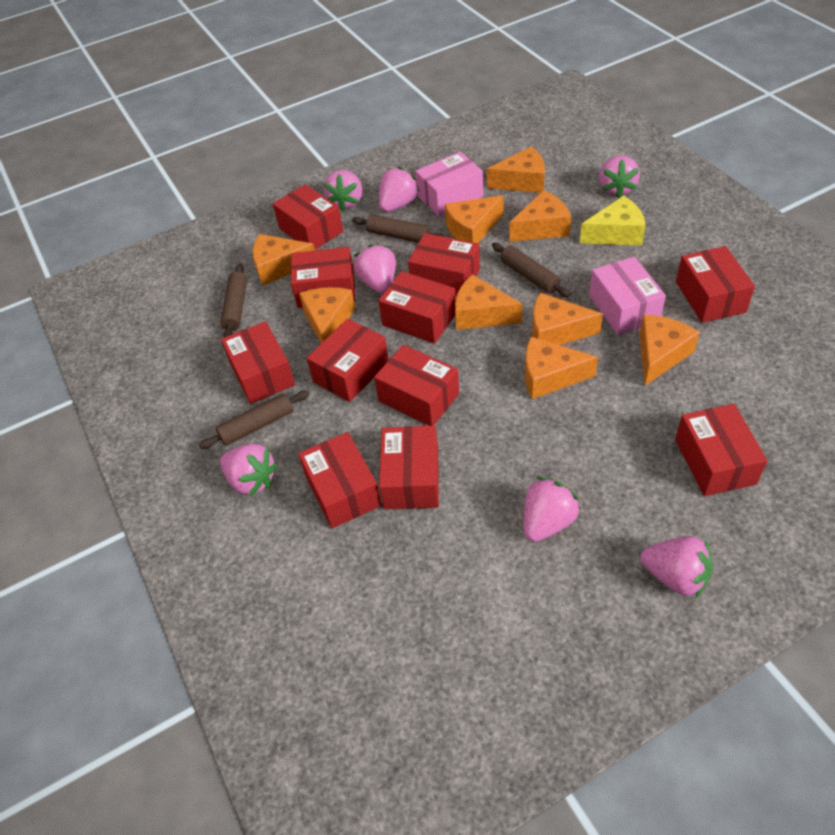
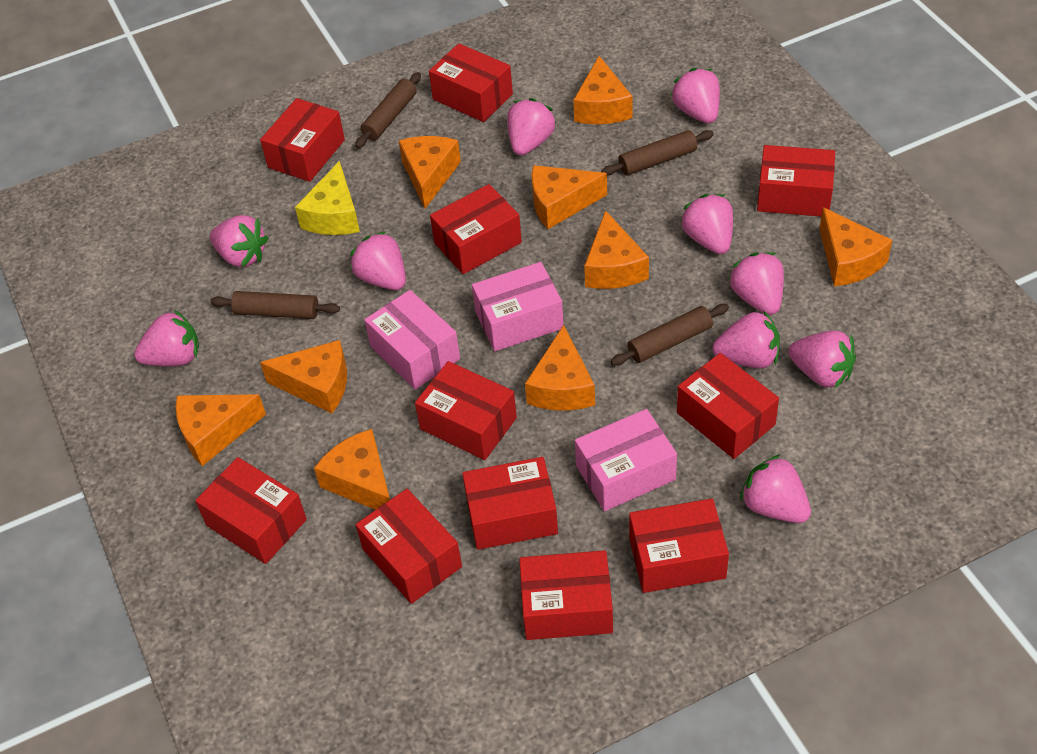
pink box: [415,152,483,216] [589,257,666,335] = 2 -> [364,290,460,390] [472,262,564,351] [575,409,677,511] = 3
pink strawberry: [220,444,278,496] [324,170,362,212] [354,244,396,294] [379,167,419,212] [524,477,580,542] [599,155,640,198] [640,536,712,598] = 7 -> [134,310,199,366] [210,215,268,267] [350,231,406,290] [507,98,556,155] [671,68,720,124] [680,194,733,254] [713,310,780,369] [729,252,784,315] [740,455,811,523] [788,330,856,389] = 10

